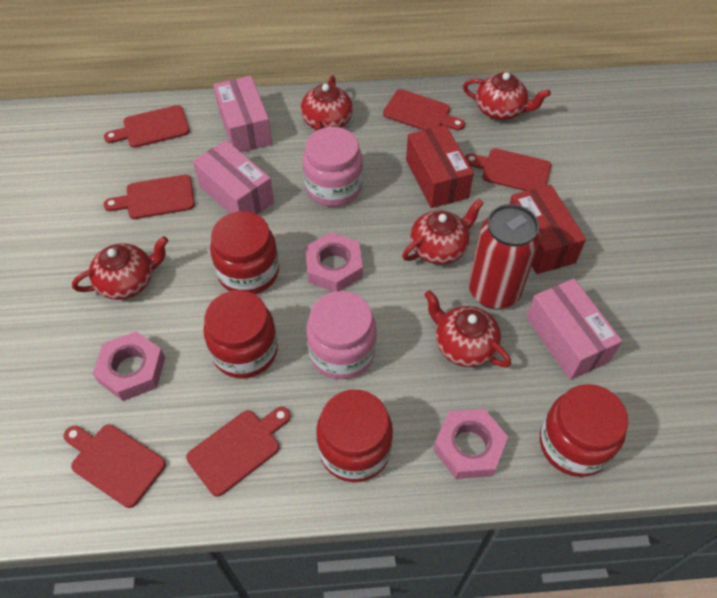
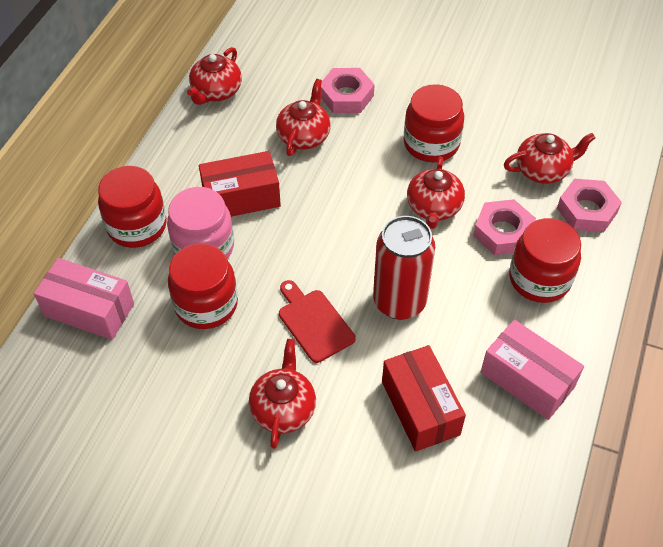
pink box: [193,140,274,215] [213,76,272,152] [526,279,622,380] = 3 -> [34,258,134,340] [481,320,584,420] = 2
pink jar: [303,127,363,207] [306,291,377,379] = 2 -> [167,187,234,259] = 1
red cutting board: [63,424,166,508] [103,174,195,219] [104,105,190,148] [186,407,291,497] [383,89,465,130] [465,149,551,191] = 6 -> [279,280,355,363] = 1

